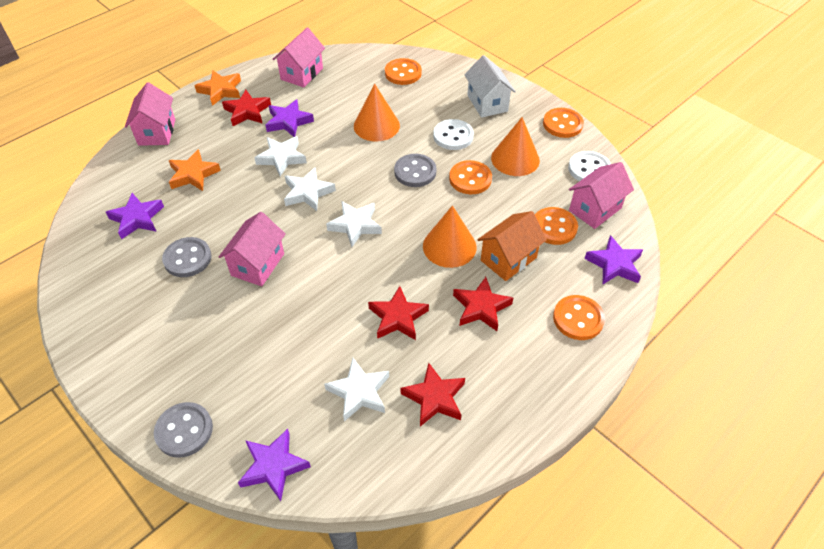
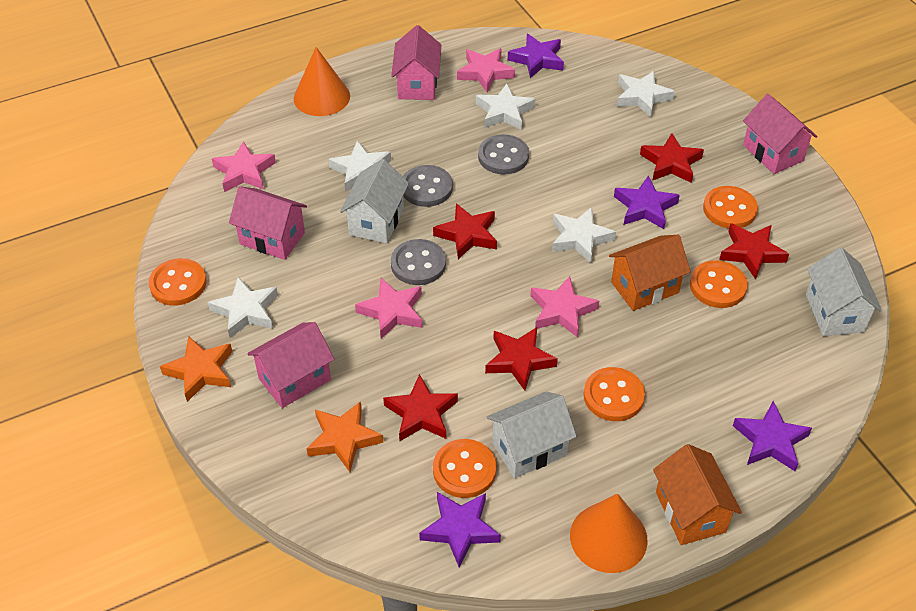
orange cone: [354,83,400,141] [423,205,477,268] [491,117,540,176] = 3 -> [294,47,350,116] [570,494,648,573] = 2
orange house: [477,211,547,281] = 1 -> [609,235,691,311] [653,444,742,545] = 2
pink star: none = 0 -> [212,141,276,192] [355,278,422,339] [457,48,515,92] [531,276,599,337] = 4
red star: [222,90,271,126] [368,286,429,340] [401,363,465,427] [453,277,513,331] = 4 -> [383,374,458,441] [433,203,497,259] [485,327,558,391] [640,133,704,183] [719,223,789,280] = 5
white button: [433,119,474,150] [568,151,611,181] = 2 -> none = 0
white house: [464,55,516,118] = 1 -> [340,159,409,244] [487,391,577,478] [806,248,882,336] = 3
white star: [254,136,307,176] [284,167,336,211] [324,358,389,421] [326,201,382,247] = 4 -> [208,277,278,338] [329,141,391,192] [476,84,535,130] [552,207,616,263] [616,71,675,117] = 5

